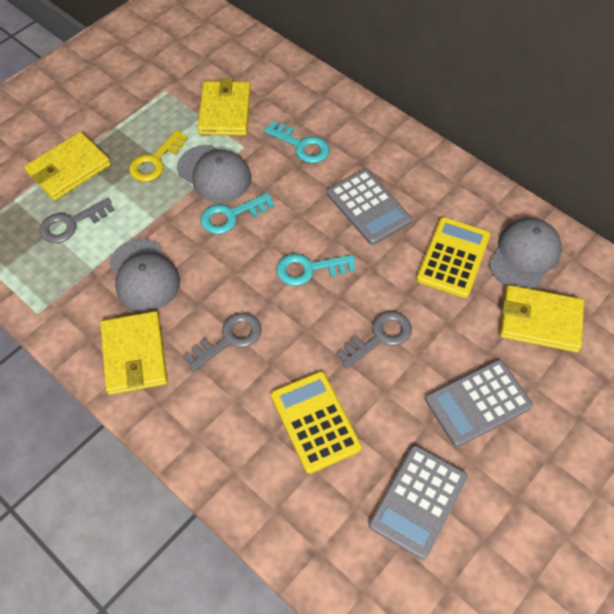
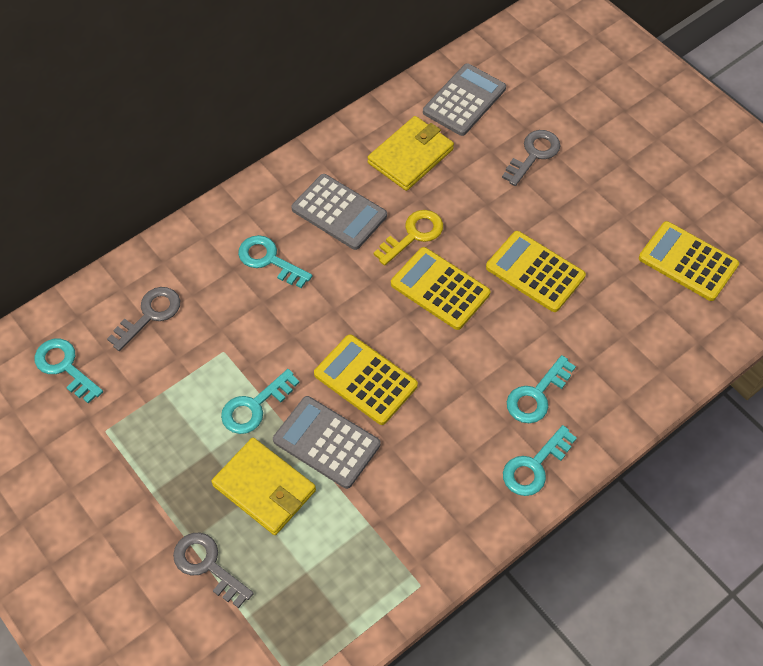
grey cap: [109,239,180,312] [177,145,251,203] [489,218,562,289] = 3 -> none = 0
turquoise key: [201,193,274,234] [264,121,329,163] [277,254,356,286] = 3 -> [34,339,103,404] [221,369,300,434] [238,235,312,288] [503,425,577,496] [507,355,576,423] = 5
yellow calculator: [271,371,362,474] [416,217,491,298] = 2 -> [314,334,418,425] [391,247,490,330] [486,231,586,312] [639,221,739,301] = 4
yellow wallet: [24,132,111,201] [100,311,168,395] [197,78,251,136] [500,285,584,352] = 4 -> [211,437,316,535] [368,116,454,191] = 2

